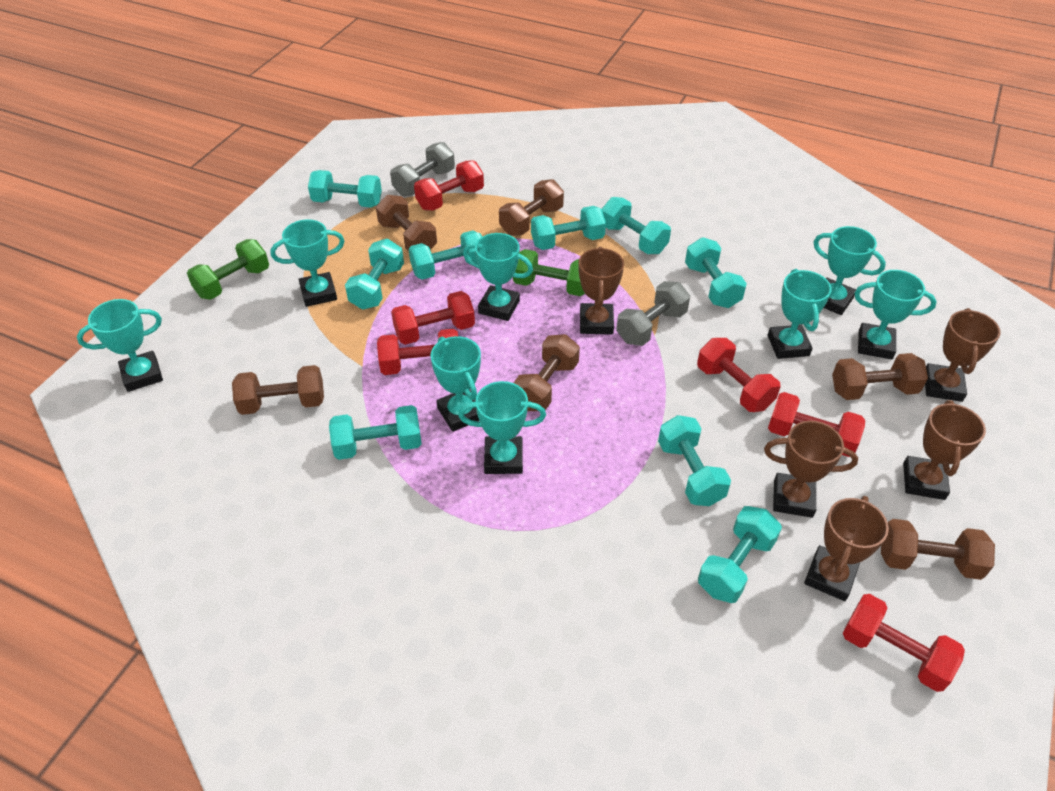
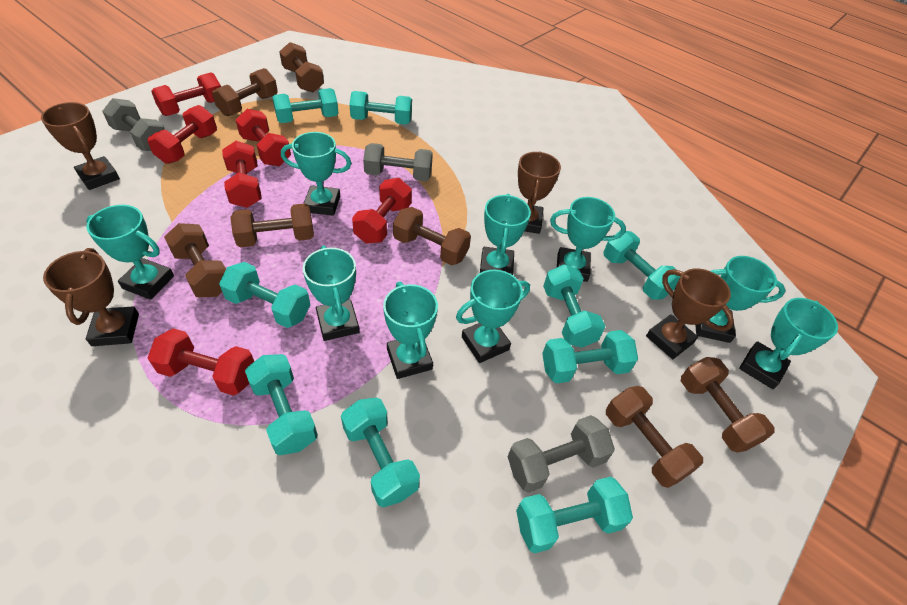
brown dumbbell: [232,365,324,415] [376,195,437,251] [499,179,564,236] [514,334,580,411] [832,353,928,400] [881,519,995,580] = 6 -> [164,223,226,297] [212,68,278,116] [230,203,314,248] [279,42,324,93] [393,207,471,265] [606,386,703,488] [681,357,775,453] = 7
brown trophy: [579,247,624,335] [764,421,858,518] [804,496,889,601] [903,400,986,500] [925,308,1001,402] = 5 -> [41,102,120,190] [43,248,139,346] [518,152,561,234] [646,268,734,359] = 4
green dumbbell: [187,239,269,300] [513,249,585,296] = 2 -> none = 0
grey dumbbell: [390,142,455,196] [616,281,690,346] = 2 -> [102,98,165,151] [363,143,433,181] [508,415,615,493] = 3
turquoise trophy: [77,299,163,392] [270,220,344,307] [431,336,481,432] [458,381,546,474] [463,233,533,321] [768,269,831,359] [814,226,886,315] [854,270,937,359] = 8 -> [86,205,174,300] [281,132,351,216] [303,246,359,341] [383,282,438,379] [456,270,530,363] [480,194,531,275] [550,197,626,282] [695,256,786,343] [739,298,838,389] = 9

